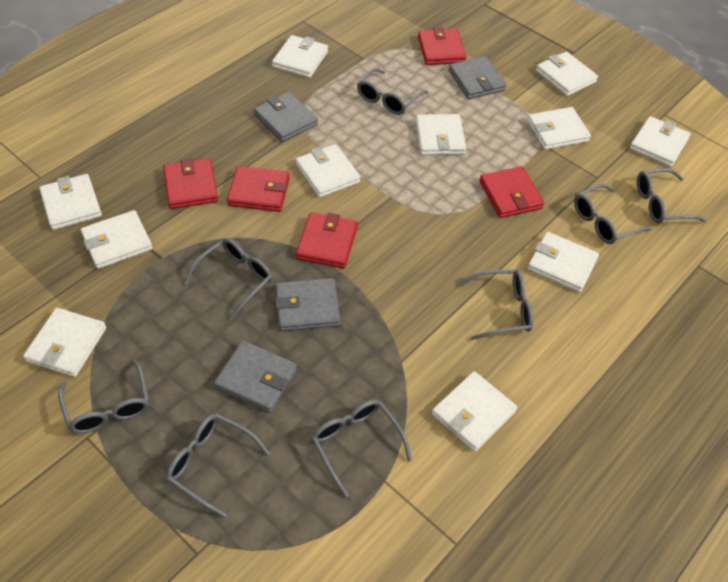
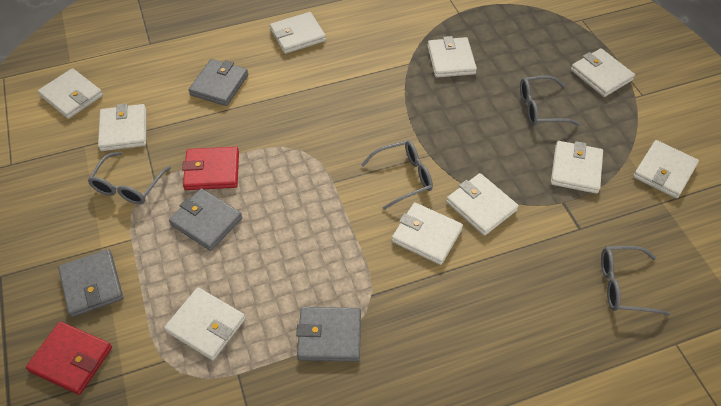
grey glasses: [58,359,149,434] [166,414,270,518] [185,238,272,320] [312,400,412,497] [357,68,428,115] [459,270,533,340] [574,184,652,244] [637,168,707,224] = 8 -> [88,152,171,204] [361,140,433,210] [520,75,580,126] [601,246,670,316] = 4
red wallet: [163,158,218,209] [227,166,290,212] [296,212,358,268] [418,27,466,65] [479,166,544,218] = 5 -> [26,321,112,395] [182,147,239,190] = 2
white wallet: [23,308,106,377] [39,174,102,230] [81,210,153,269] [272,35,328,78] [295,144,361,198] [416,114,466,155] [432,371,517,452] [527,107,591,150] [527,232,599,293] [536,51,598,96] [630,116,691,167] = 11 -> [38,68,103,119] [98,103,146,151] [164,287,246,360] [270,12,326,54] [392,202,463,265] [427,36,477,78] [446,173,519,236] [551,141,603,194] [571,48,635,97] [633,140,699,198] = 10

